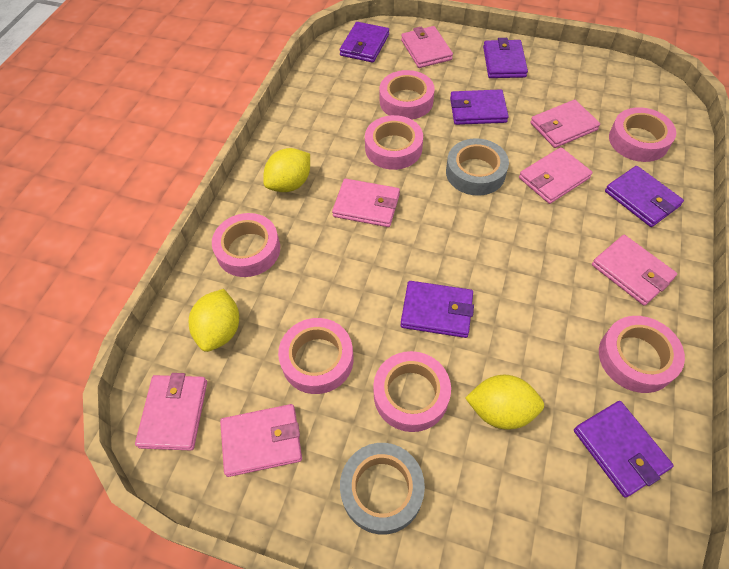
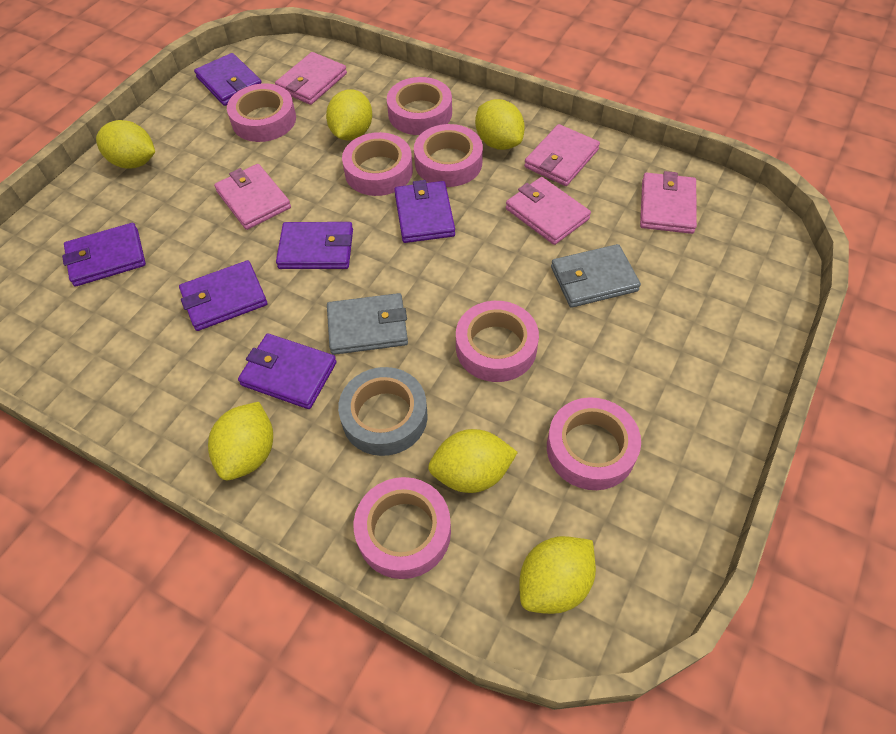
grey tape: [340,443,425,535] [446,138,509,196] = 2 -> [338,367,428,456] = 1
grey wallet: none = 0 -> [327,293,408,355] [551,244,641,308] = 2
pink wallet: [135,373,207,450] [220,404,302,477] [332,179,400,227] [401,26,453,68] [519,147,592,204] [530,100,600,148] [592,235,677,306] = 7 -> [214,164,291,230] [275,52,347,105] [506,177,591,245] [524,124,600,186] [640,171,697,234] = 5
yellow lemon: [189,289,239,352] [263,148,310,192] [465,375,544,430] = 3 -> [96,120,155,168] [208,402,273,480] [326,89,372,140] [428,429,518,493] [475,99,525,150] [519,536,596,614] = 6

